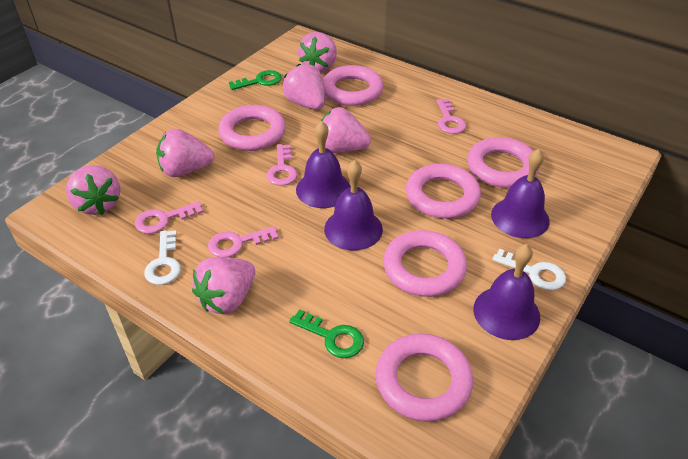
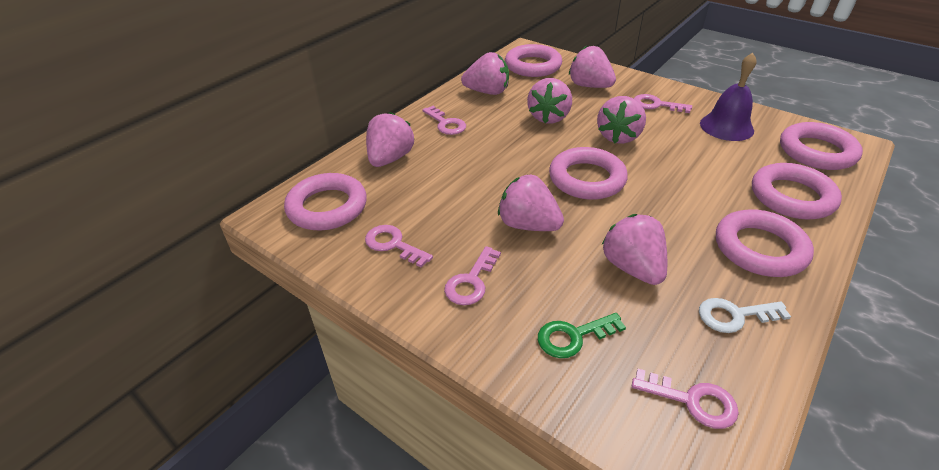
green key: [229,70,282,90] [289,309,364,358] = 2 -> [538,313,626,358] = 1
pink key: [135,201,203,234] [208,226,278,257] [267,144,297,186] [437,99,466,134] = 4 -> [365,225,433,268] [422,106,466,135] [444,246,501,305] [632,369,739,429] [634,94,692,113] = 5
pink strawberry: [66,165,121,215] [156,129,214,177] [192,257,255,314] [283,64,325,109] [298,32,337,73] [318,107,371,153] = 6 -> [366,112,414,167] [461,52,509,95] [498,175,564,231] [527,78,572,123] [569,46,616,88] [597,96,646,144] [602,214,667,285] = 7
purple bell: [296,121,351,208] [324,160,383,250] [473,244,540,340] [491,149,550,238] = 4 -> [700,53,756,141] = 1
white key: [144,230,181,285] [492,249,566,290] = 2 -> [699,298,791,333] = 1

